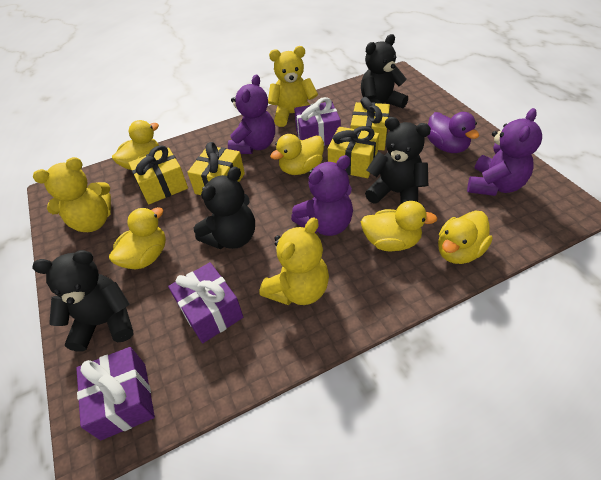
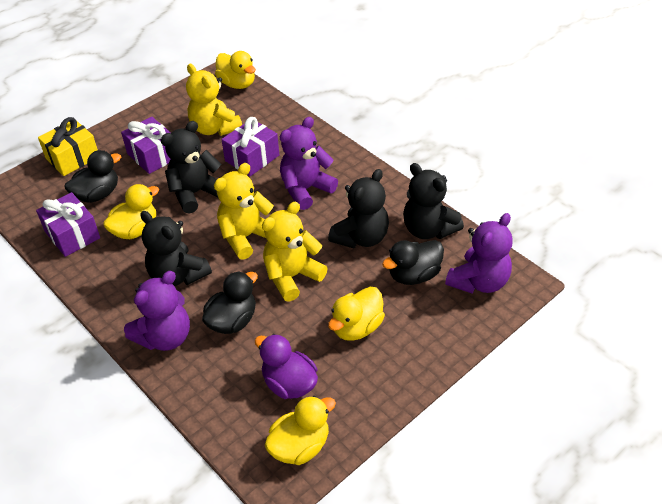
black duck: none = 0 -> [65,150,121,203] [202,271,258,334] [382,240,444,285] = 3
yellow duck: [109,207,166,269] [112,120,160,170] [270,134,324,175] [361,201,438,251] [438,210,493,264] = 5 -> [103,184,159,239] [215,51,256,89] [265,396,336,465] [328,287,385,341] = 4
yellow gift: [129,145,188,204] [187,142,245,195] [328,126,379,178] [351,97,390,150] = 4 -> [38,117,98,176] = 1

